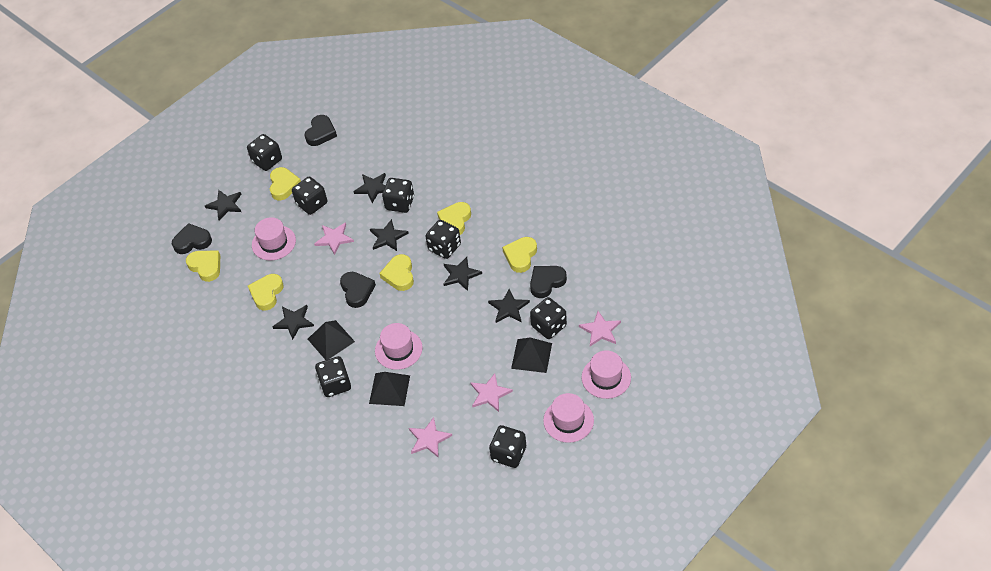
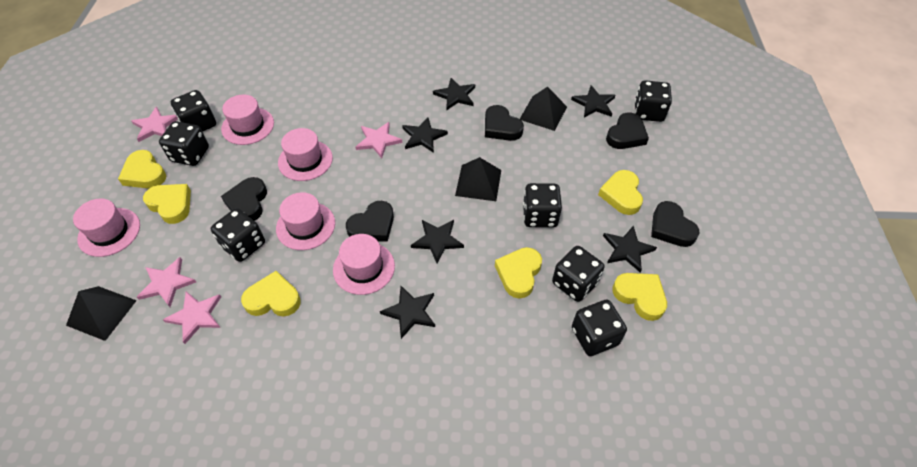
black heart: [172,223,212,254] [305,115,337,146] [340,272,376,308] [530,266,567,298] = 4 -> [221,177,267,221] [346,201,394,242] [485,105,524,141] [606,112,649,149] [651,201,699,247] = 5
pink hat: [252,217,296,261] [375,323,423,370] [543,393,594,443] [582,350,631,399] = 4 -> [73,199,140,257] [221,95,274,145] [276,192,335,250] [278,128,333,181] [333,234,395,295] = 5

